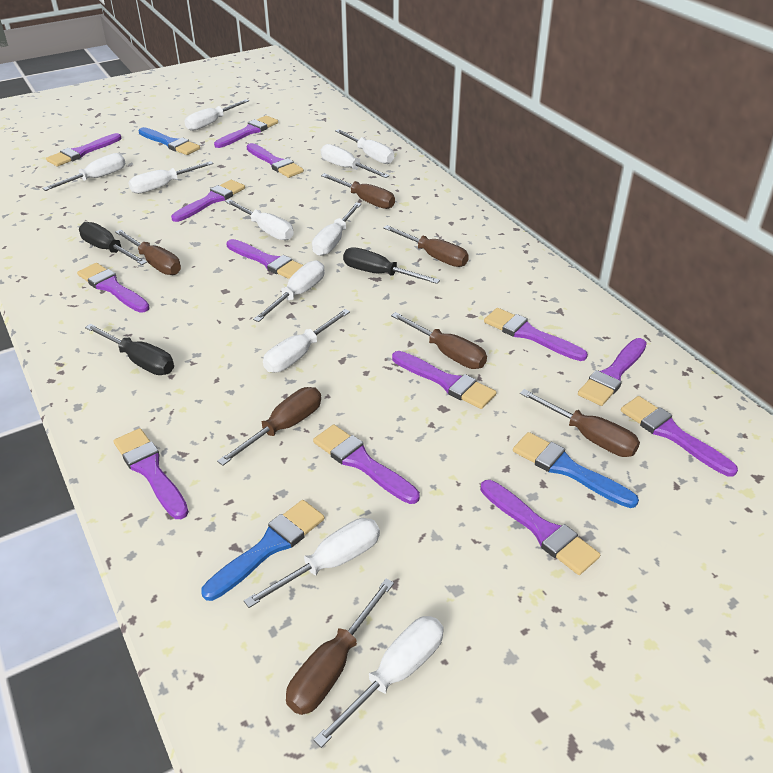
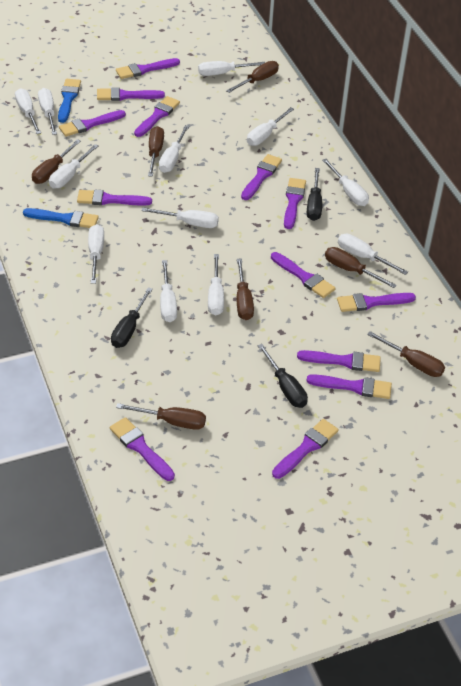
blue brush: [139,127,200,155] [201,500,324,601] [513,432,639,508] = 3 -> [23,208,99,228] [58,79,81,123] = 2
white screwdriver: [42,153,125,191] [128,161,214,194] [185,99,249,131] [225,199,294,240] [244,518,380,608] [253,260,324,322] [263,309,350,373] [312,202,361,256] [313,616,444,748] [321,144,389,178] [335,129,394,164] = 11 -> [15,88,41,134] [38,88,57,135] [49,144,98,189] [88,224,104,284] [141,207,219,228] [159,125,189,173] [160,260,177,322] [198,61,265,76] [208,254,224,315] [247,107,294,146] [322,159,369,206] [338,234,408,275] = 12

